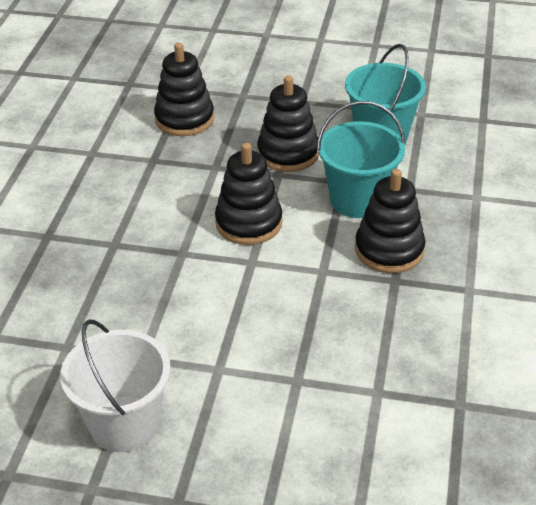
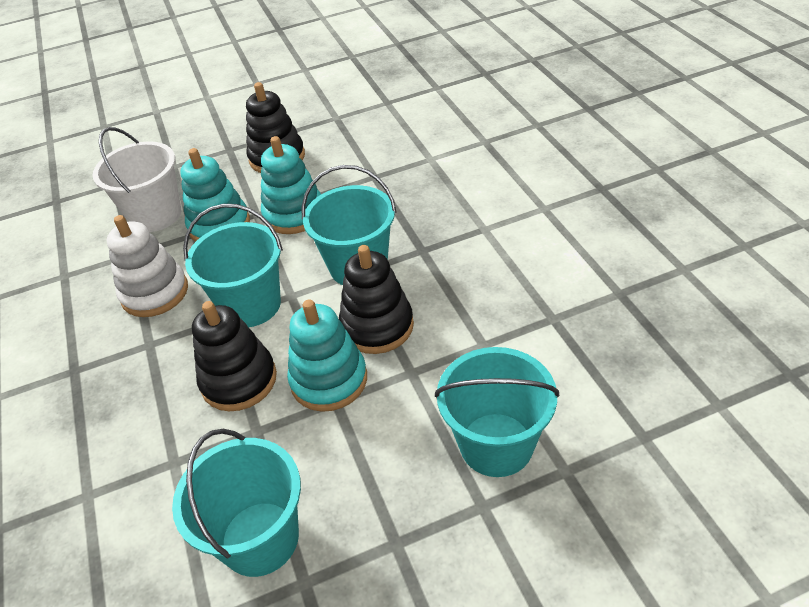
black stacking toy: [154,43,214,136] [215,143,282,245] [257,75,319,172] [355,169,425,273] = 4 -> [192,301,277,411] [246,82,305,173] [339,245,414,354] = 3
turquoise bucket: [317,101,406,218] [345,44,426,143] = 2 -> [172,429,301,577] [183,204,283,327] [302,165,397,285] [435,347,559,477] = 4
turquoise stacking toy: none = 0 -> [180,148,250,242] [261,136,321,234] [287,299,367,412] = 3
white stacking toy: none = 0 -> [107,215,188,317] = 1

